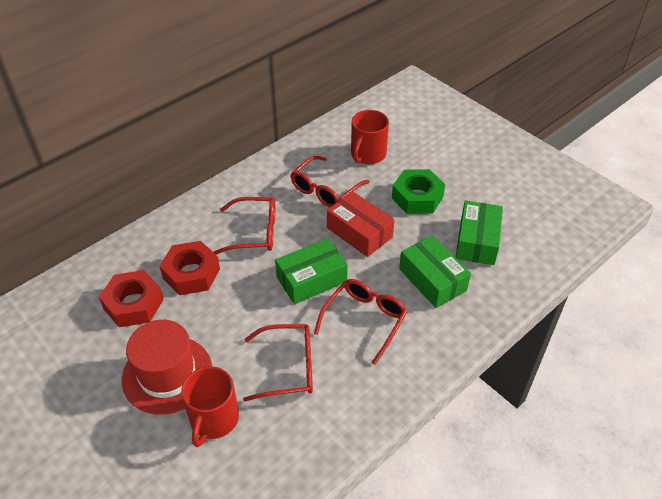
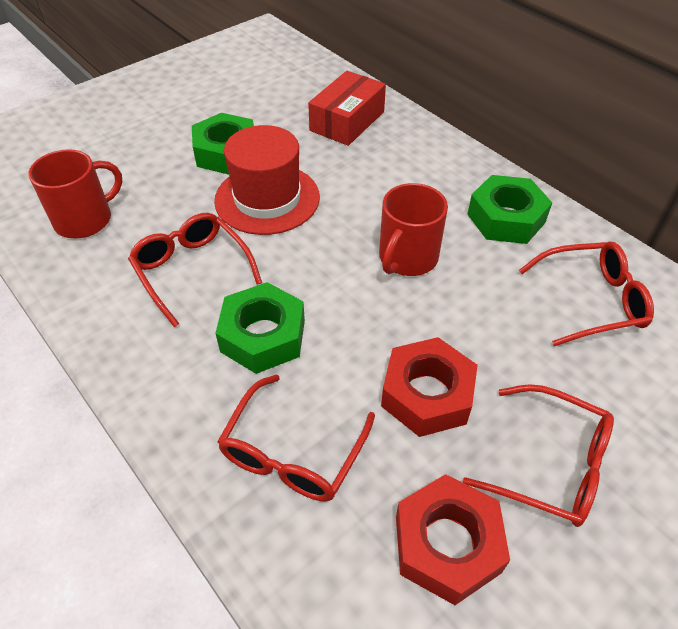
green box: [275,238,348,304] [399,235,471,308] [456,201,503,265] = 3 -> none = 0
green nut: [392,169,445,214] = 1 -> [192,113,254,175] [215,282,305,374] [467,175,552,244] = 3

